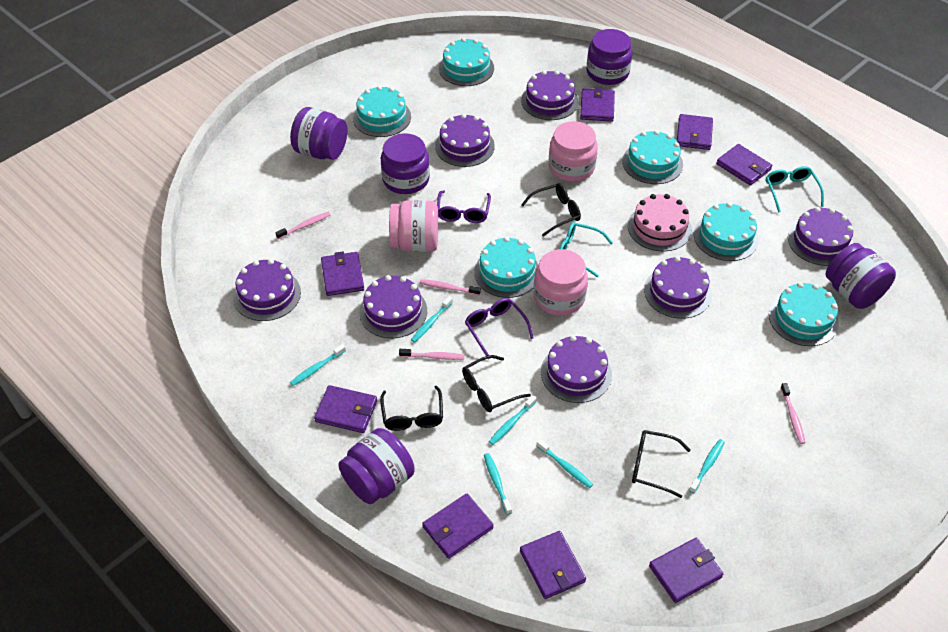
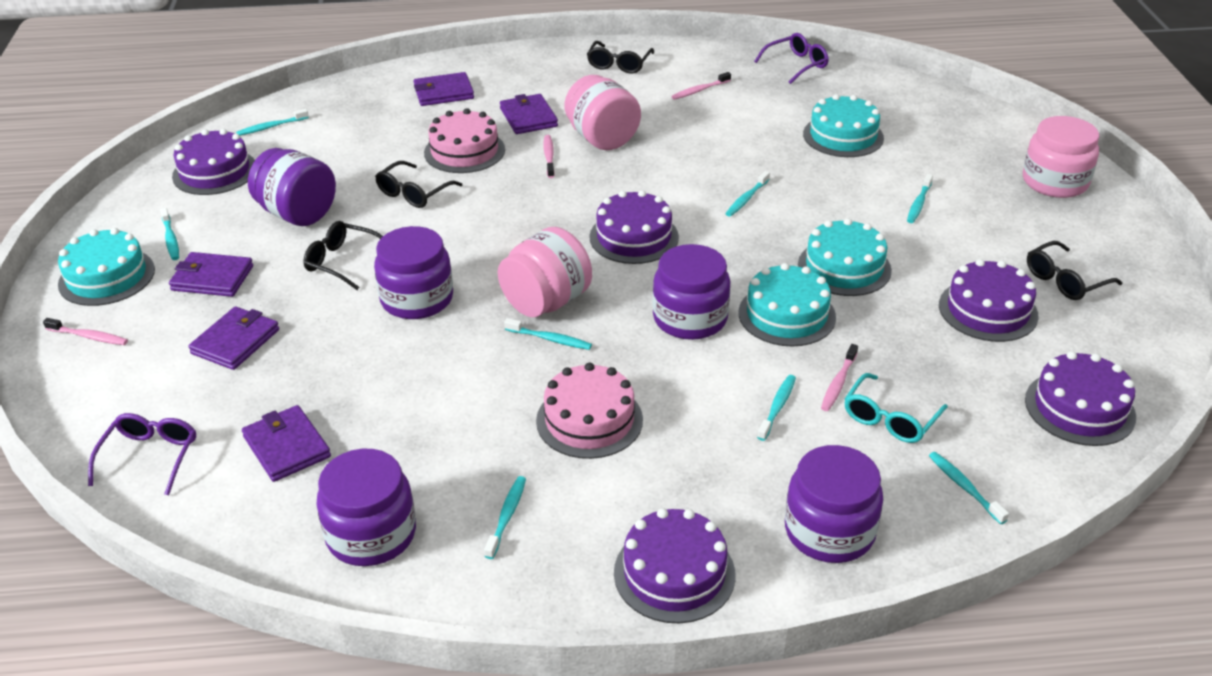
pink cake: [628,194,692,251] = 1 -> [424,108,505,173] [536,363,643,459] = 2
purple cake: [233,259,301,321] [359,275,427,338] [435,114,495,167] [521,70,579,120] [541,335,612,403] [644,256,712,319] [788,207,853,266] = 7 -> [172,129,255,195] [589,190,679,264] [614,508,735,623] [939,259,1039,342] [1025,351,1136,446] = 5
purple wallet: [314,385,377,433] [321,252,364,296] [422,494,494,559] [520,531,586,599] [580,87,615,122] [649,538,723,603] [677,114,713,150] [716,144,772,186] = 8 -> [169,252,253,297] [188,306,279,370] [242,405,331,482] [413,72,474,106] [500,94,558,134] = 5
turquoise cake: [353,86,411,137] [439,38,494,86] [474,237,538,298] [622,130,683,184] [694,202,759,261] [769,282,839,346] = 6 -> [58,228,155,306] [738,263,836,346] [798,218,892,296] [803,94,884,157] = 4
turquoise glasses: [560,222,613,277] [766,166,824,213] = 2 -> [845,373,948,443] = 1
turquoise toothbrush: [290,344,346,386] [411,296,453,343] [484,453,512,515] [489,395,537,445] [537,439,593,488] [689,439,725,493] = 6 -> [160,208,179,260] [236,109,309,135] [484,476,526,559] [504,318,592,350] [725,171,770,217] [757,375,796,441] [907,174,933,223] [929,452,1009,524] = 8

